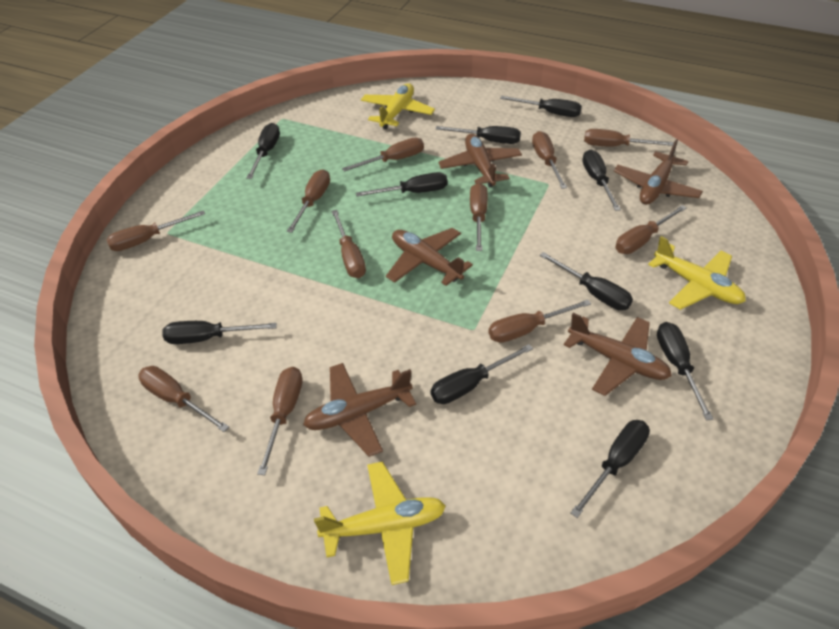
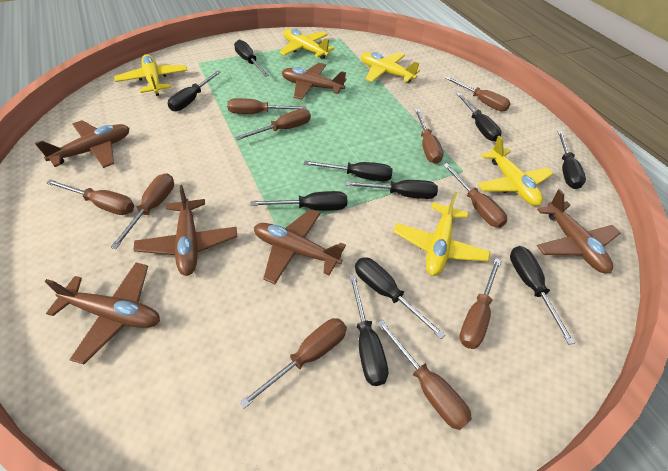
brown plane: [303,363,416,457] [386,228,473,286] [438,134,522,187] [564,313,672,396] [614,139,703,205] = 5 -> [35,120,129,168] [44,263,160,364] [133,185,238,276] [254,209,346,284] [282,63,346,100] [537,189,620,274] = 6
brown screwdriver: [106,210,205,251] [138,366,229,432] [257,367,302,475] [287,169,330,233] [331,210,366,278] [342,138,424,172] [470,183,488,251] [488,300,591,343] [532,131,567,189] [584,129,674,147] [615,205,687,254] = 11 -> [46,179,134,215] [110,174,174,249] [227,98,306,114] [235,109,311,140] [240,318,347,409] [377,320,472,430] [415,109,444,164] [443,163,507,228] [445,76,511,112] [459,258,502,349] = 10
yellow plane: [314,461,446,585] [361,83,435,129] [648,236,746,310] = 3 -> [114,54,188,96] [279,29,335,59] [361,52,420,83] [393,192,490,276] [478,136,553,206] = 5

